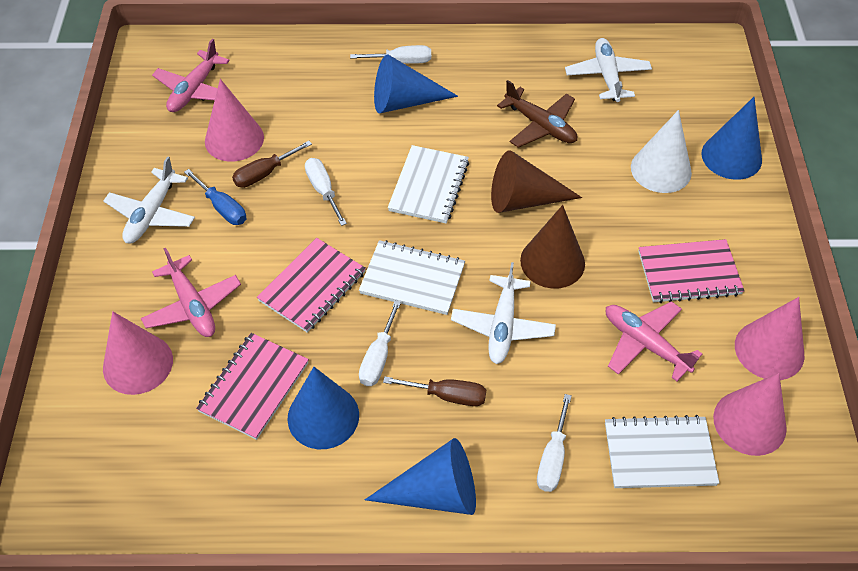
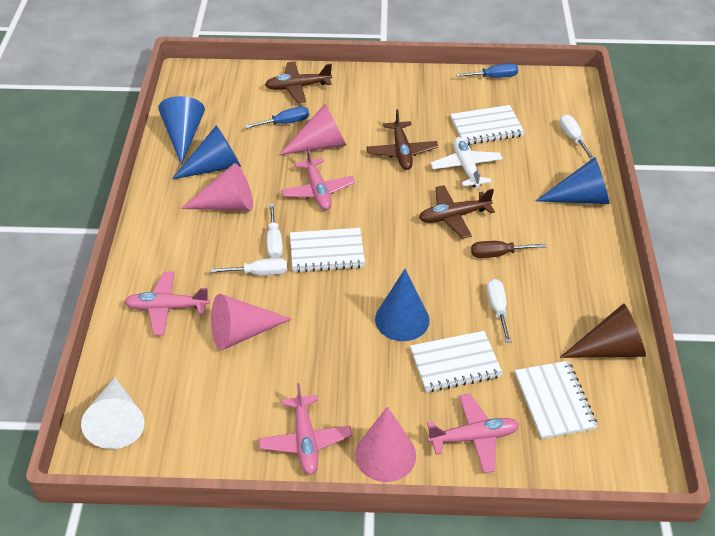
blue screwdriver: [184,169,246,225] = 1 -> [245,106,309,129] [456,63,518,78] = 2
brown cone: [491,150,582,213] [520,205,585,289] = 2 -> [560,303,646,358] = 1
brown plane: [497,80,577,148] = 1 -> [265,61,332,103] [366,109,438,170] [419,185,495,239] = 3
brown screwdriver: [232,141,312,188] [383,376,486,406] = 2 -> [471,241,546,258] = 1
pink notebook: [196,333,309,440] [257,238,366,333] [638,239,744,303] = 3 -> none = 0
pink plane: [141,248,241,337] [152,39,230,112] [606,301,702,381] = 3 -> [124,271,210,335] [258,383,352,475] [281,147,355,210] [427,394,520,473] = 4
white notebook: [359,240,465,315] [388,145,469,224] [605,415,719,488] = 3 -> [290,228,365,273] [410,331,503,392] [450,105,525,145] [515,361,597,439] = 4
white plane: [103,156,195,244] [451,262,556,364] [565,38,652,102] = 3 -> [430,137,503,188] = 1

